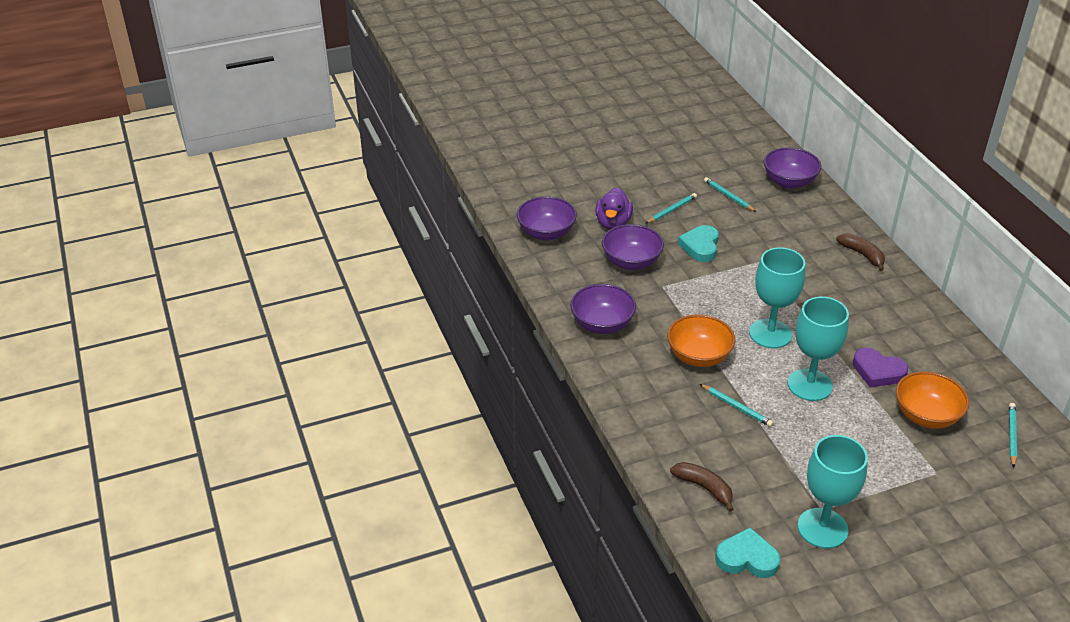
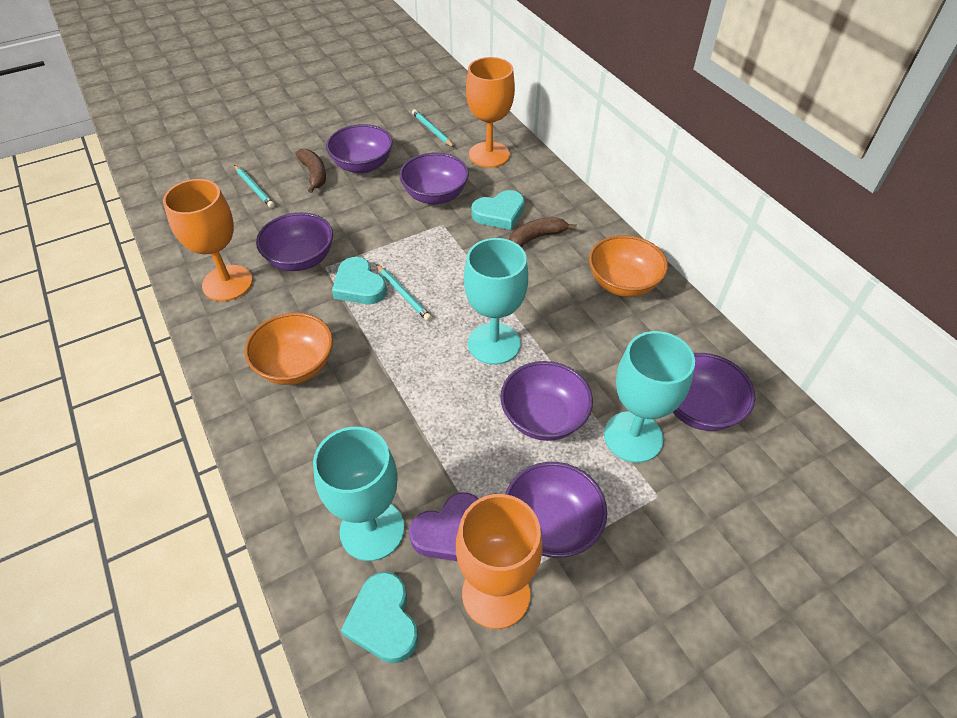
orange goblet: none = 0 -> [163,179,253,301] [456,494,543,629] [466,57,515,168] = 3
purple bowl: [517,196,577,241] [570,284,636,334] [602,224,664,270] [764,147,821,189] = 4 -> [256,212,333,271] [326,124,393,174] [399,152,469,204] [500,361,593,441] [505,462,607,558] [673,353,755,431] = 6
purple duck: [595,187,633,229] = 1 -> none = 0
turquoise heart: [678,225,719,262] [715,528,780,578] = 2 -> [332,257,387,304] [341,572,418,663] [471,190,524,230] = 3
turquoise pencil: [645,193,697,224] [700,384,774,427] [704,177,756,212] [1009,403,1017,468] = 4 -> [234,165,274,208] [376,264,432,321] [412,109,454,147] = 3

